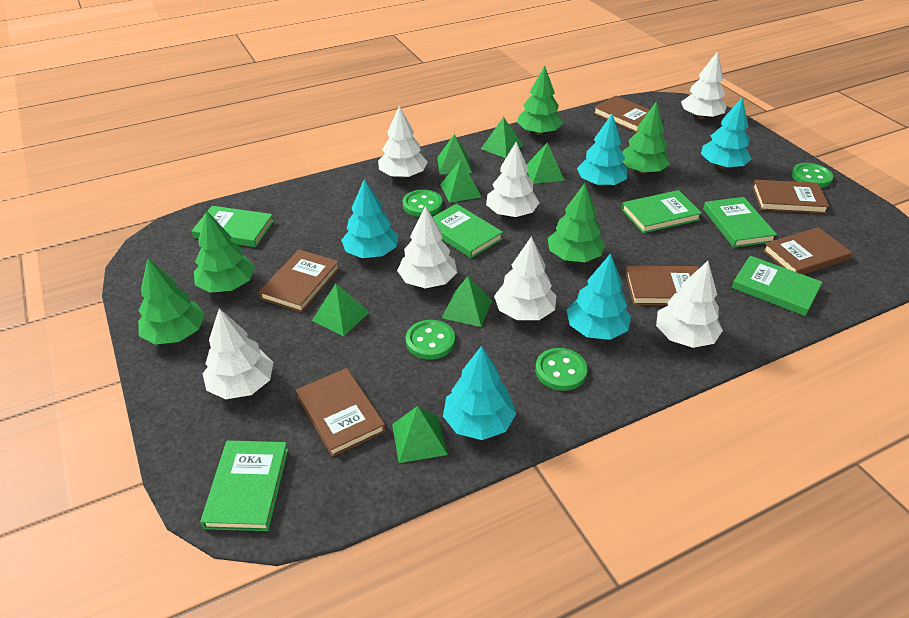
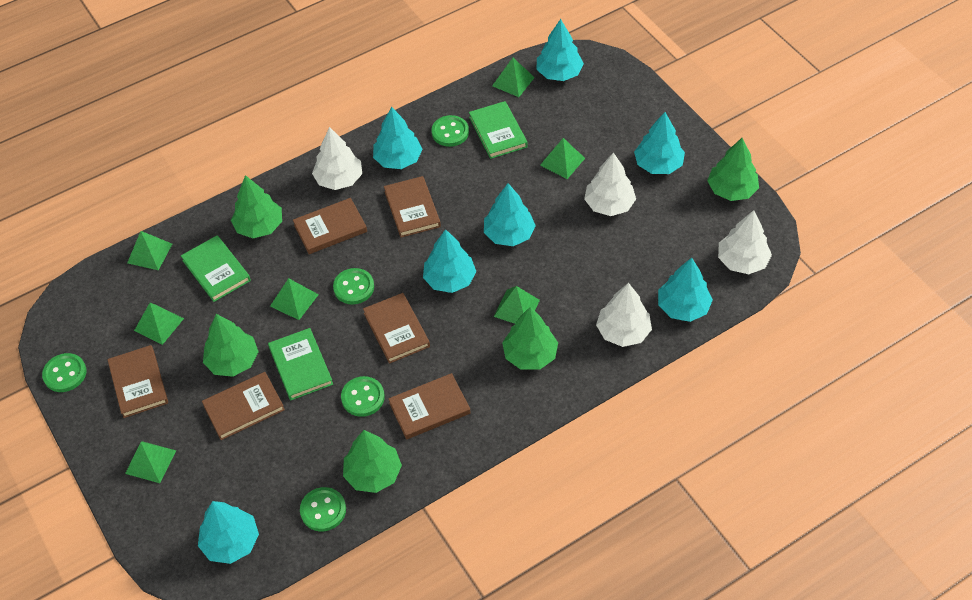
green book: [192,206,274,247] [200,440,288,531] [433,204,503,258] [622,190,702,233] [703,197,777,248] [732,256,822,316] = 6 -> [181,235,251,302] [268,328,333,400] [469,101,528,159] = 3
green button: [403,190,443,217] [406,320,455,360] [535,348,588,391] [792,163,833,188] = 4 -> [42,353,86,392] [300,487,346,531] [333,268,374,304] [341,376,385,417] [431,115,469,147] = 5
turquoise tree: [341,179,398,258] [443,346,516,440] [567,253,631,340] [577,113,628,186] [701,97,752,169] = 5 -> [198,501,259,564] [373,107,423,169] [423,229,476,293] [484,183,536,246] [537,19,584,81] [634,112,685,174] [658,258,713,322] = 7
white tree: [203,308,273,399] [378,106,428,178] [397,206,457,288] [486,142,539,217] [494,236,556,320] [656,261,723,348] [681,51,727,119] = 7 -> [312,127,362,190] [584,152,636,216] [596,283,652,347] [718,210,772,274] = 4

